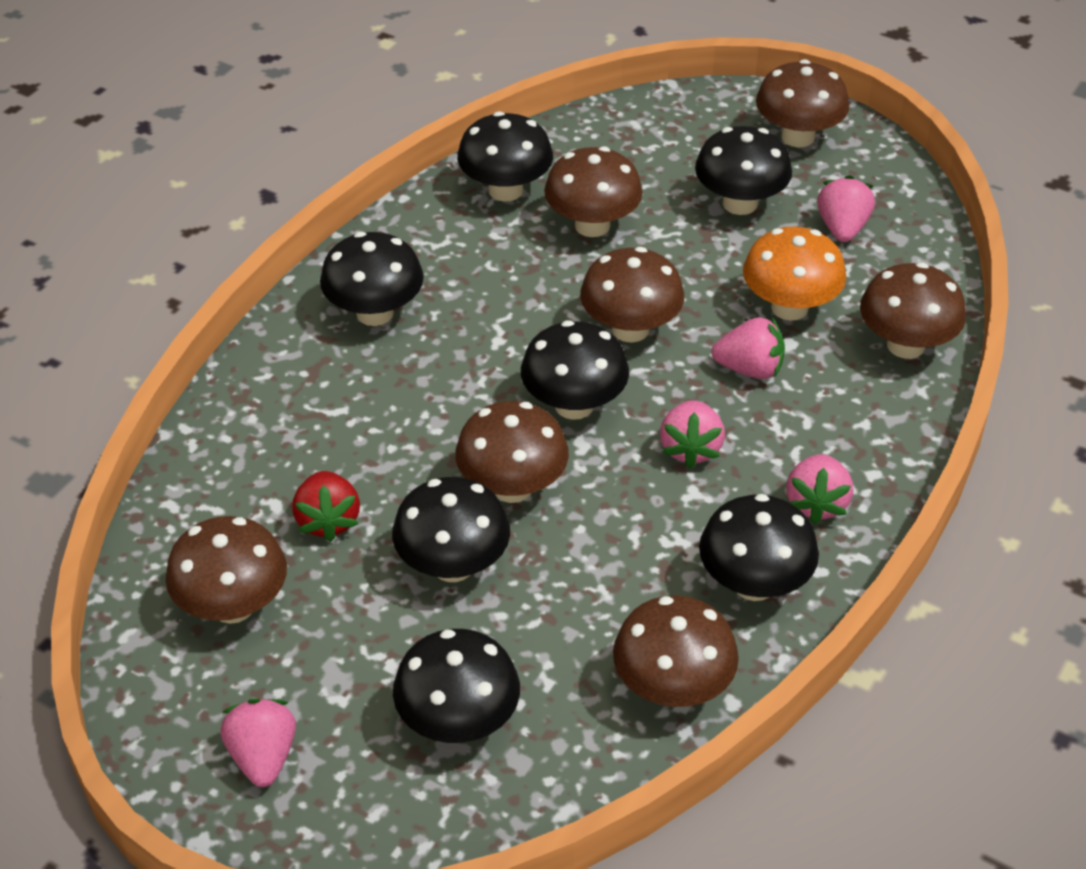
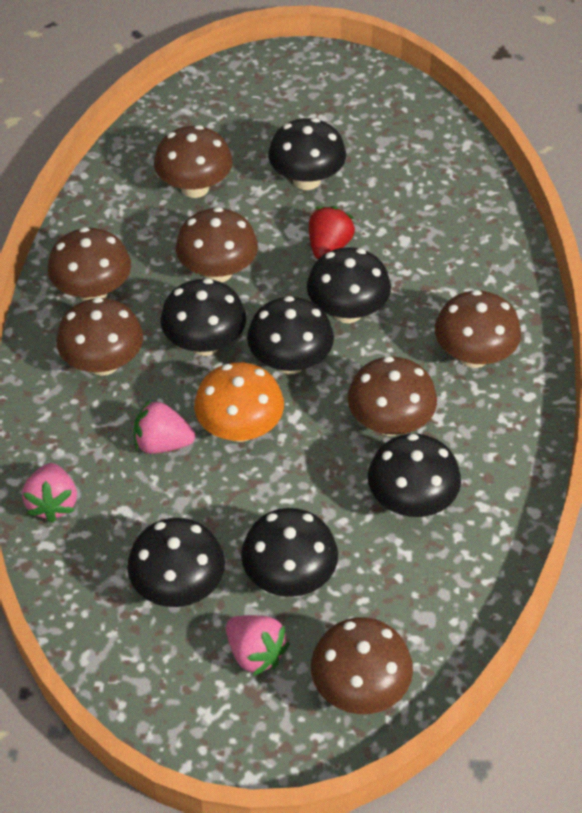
pink strawberry: [220,698,296,787] [660,400,725,468] [711,317,785,379] [786,454,853,524] [817,175,875,242] = 5 -> [22,463,77,523] [134,400,195,454] [226,615,290,676] = 3

